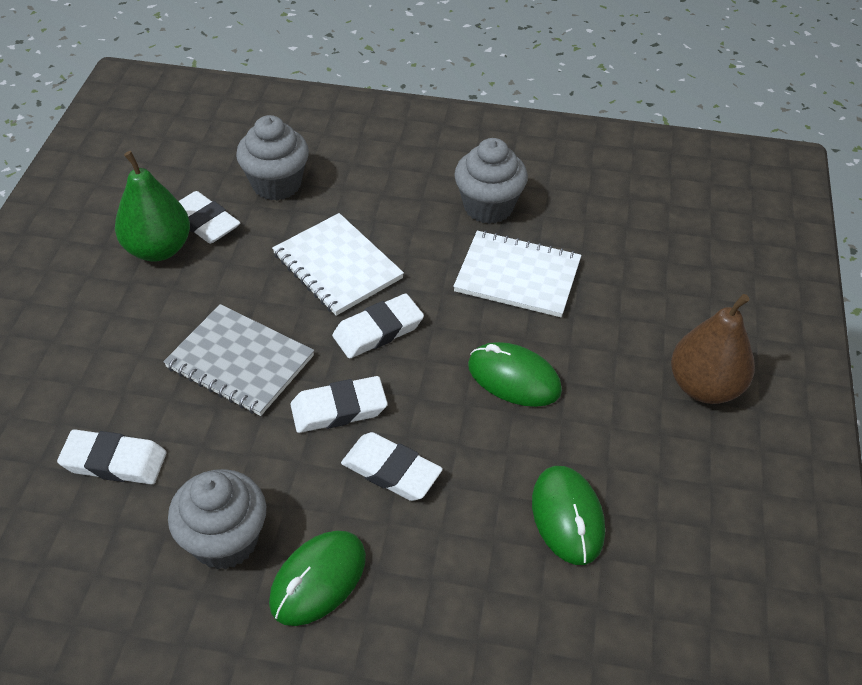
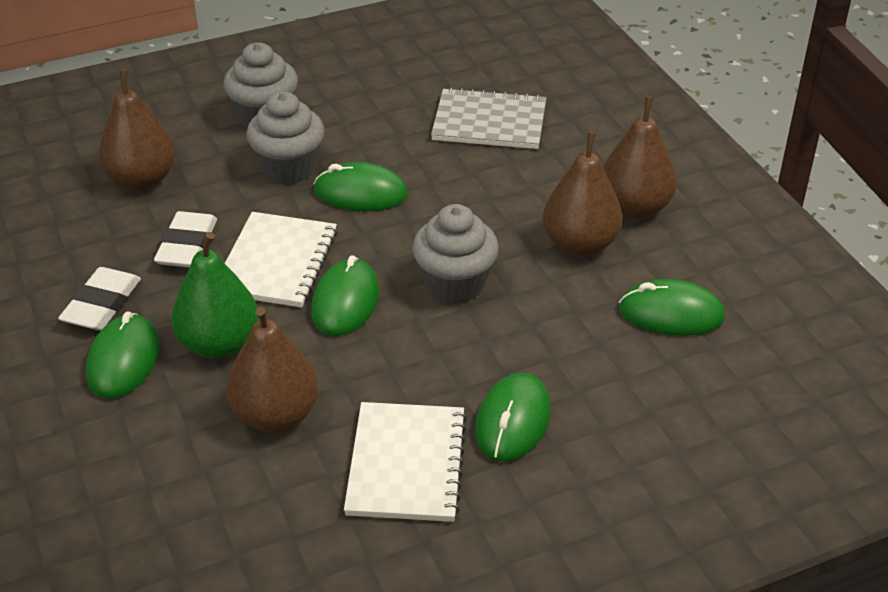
brown pear: [671,294,755,404] = 1 -> [98,70,175,190] [226,307,319,432] [543,131,623,256] [603,96,677,219] = 4
green mouse: [269,531,366,626] [468,342,562,407] [532,466,605,565] = 3 -> [86,312,160,399] [311,255,379,336] [314,162,408,211] [475,373,551,462] [619,279,725,336] = 5
white eraser: [57,429,166,484] [179,191,240,244] [290,376,388,433] [332,293,424,359] [341,432,443,501] = 5 -> [58,267,141,330] [154,211,217,268] = 2

